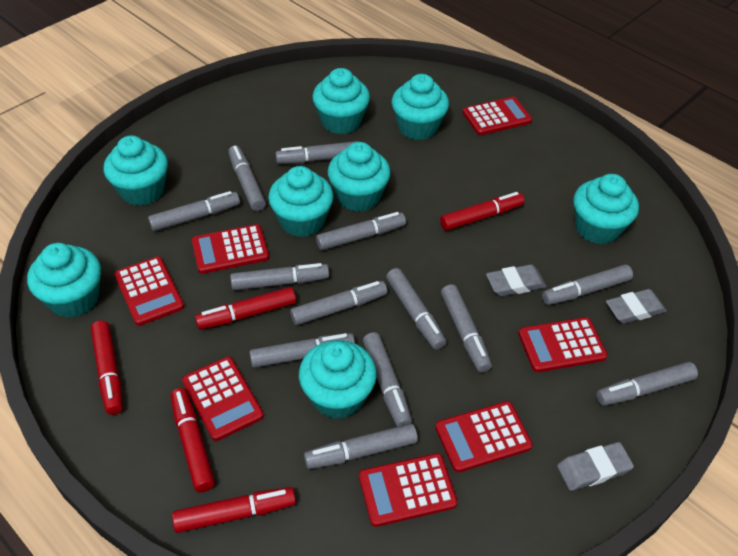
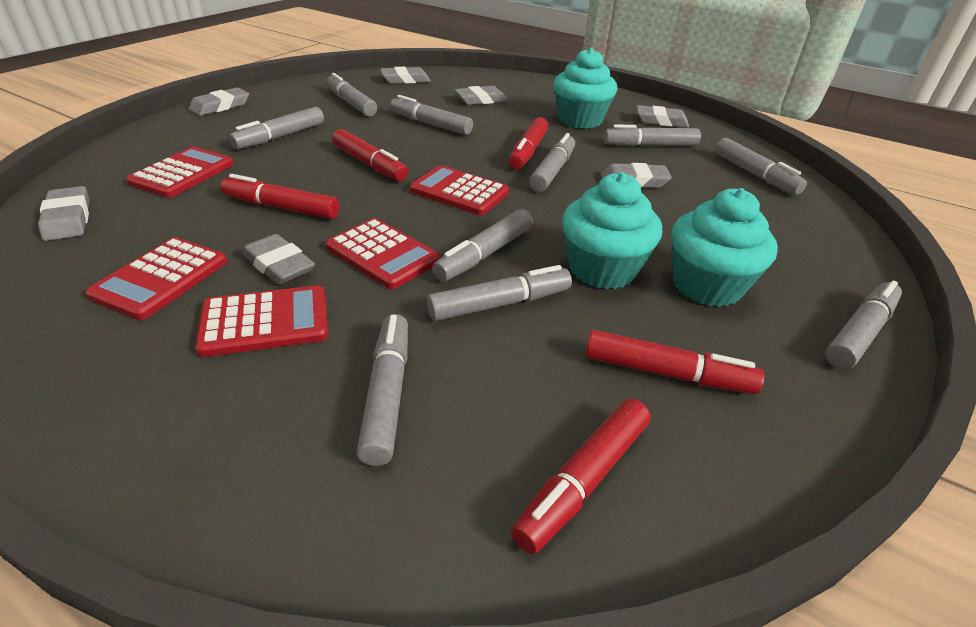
grey eraser: [486,264,547,296] [557,442,634,491] [606,289,667,324] = 3 -> [38,186,89,241] [189,87,249,116] [242,234,315,284] [380,67,431,84] [454,86,508,105] [601,163,672,188] [637,105,689,128] = 7
grey marker: [148,191,240,231] [228,145,266,211] [230,263,329,290] [249,333,355,368] [275,141,359,164] [290,281,387,325] [304,424,418,469] [316,212,406,250] [363,332,412,427] [386,268,446,350] [441,284,492,372] [542,264,633,305] [596,362,698,406] = 13 -> [229,107,324,149] [326,73,377,116] [357,314,408,466] [390,95,473,135] [427,265,572,321] [432,209,533,281] [529,133,575,192] [603,125,701,146] [715,138,807,195] [825,280,902,369] = 10
red calculator: [114,256,184,326] [182,357,264,441] [192,224,269,274] [359,453,457,527] [435,401,533,472] [463,97,532,135] [518,317,607,372] = 7 -> [85,237,227,320] [126,147,234,198] [195,285,328,357] [326,218,441,289] [410,165,509,215] = 5
turquoise cupcake: [27,243,101,318] [104,135,168,206] [268,166,333,237] [299,340,377,419] [312,68,370,134] [328,142,391,212] [392,74,449,140] [573,174,639,244] = 8 -> [554,48,617,129] [562,172,662,289] [671,188,778,307] = 3

